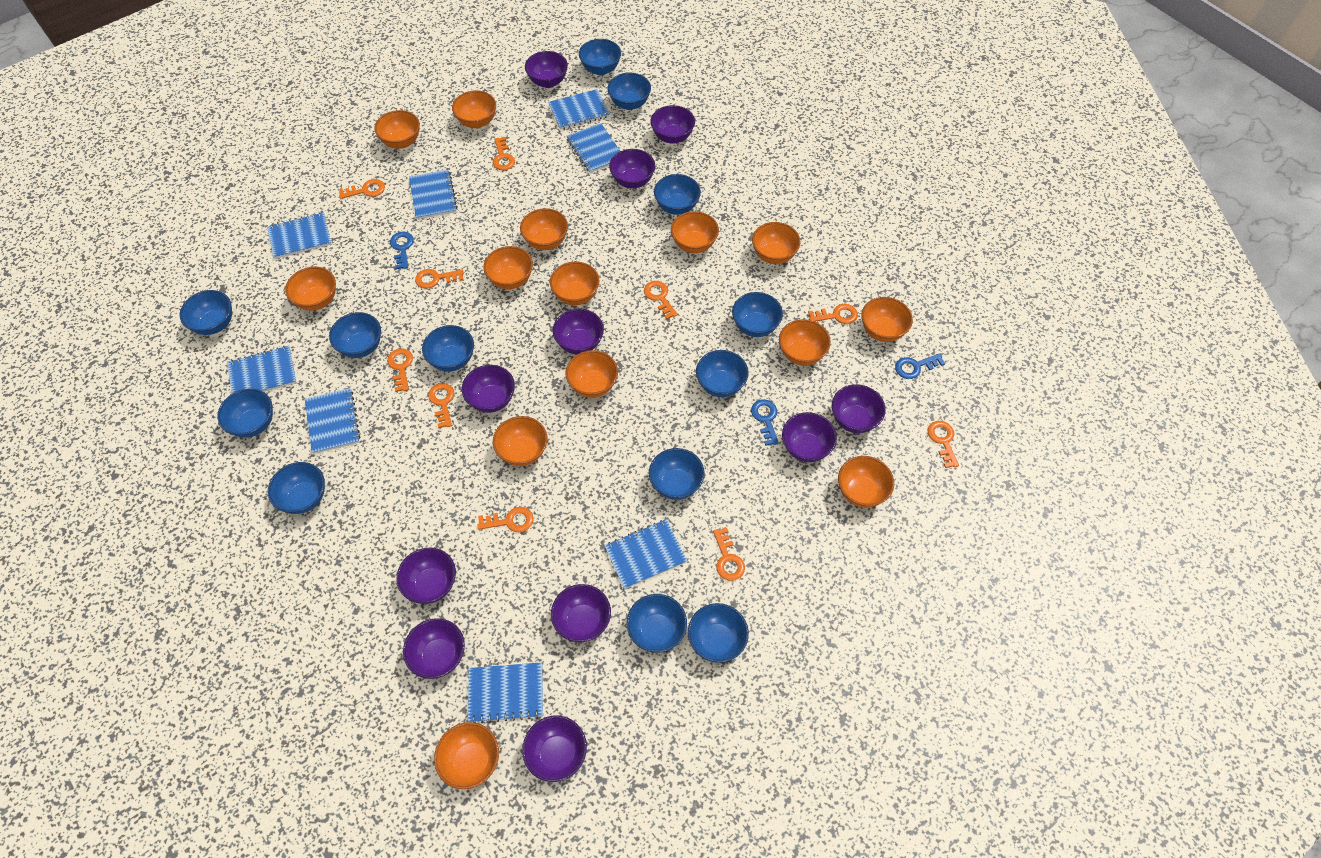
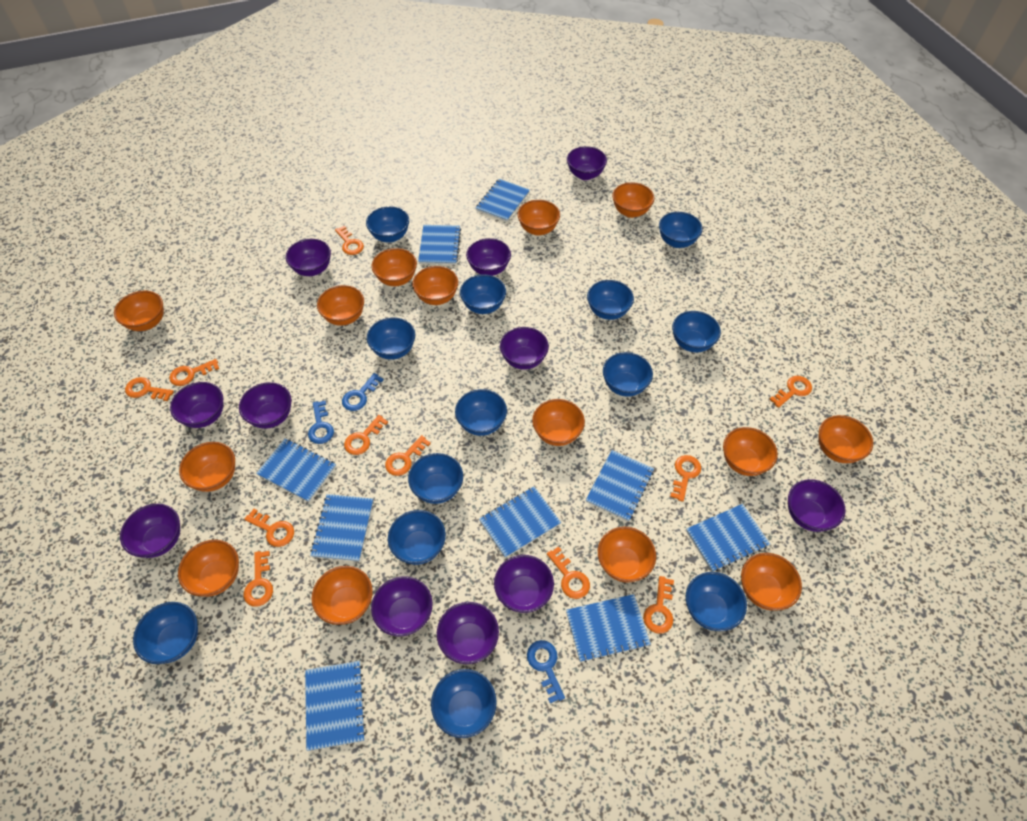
blue notebook: [227,346,297,394] [267,212,331,259] [305,388,360,454] [409,170,457,219] [468,662,543,723] [548,89,610,130] [567,123,620,173] [604,519,687,589] = 8 -> [256,439,336,502] [305,661,366,751] [310,494,373,562] [418,225,461,265] [476,179,530,222] [479,487,561,558] [566,594,651,663] [586,450,654,522] [686,504,770,572] = 9
orange key: [339,179,385,199] [387,348,413,392] [415,269,464,289] [428,383,454,428] [478,507,534,532] [493,137,515,170] [644,281,678,319] [713,527,745,581] [808,304,858,324] [928,421,959,468] = 10 -> [125,377,174,401] [169,359,220,386] [244,509,294,547] [244,551,273,607] [335,225,364,255] [344,415,388,455] [385,435,431,476] [547,546,590,599] [643,576,674,634] [670,455,701,502] [769,376,812,408] = 11

